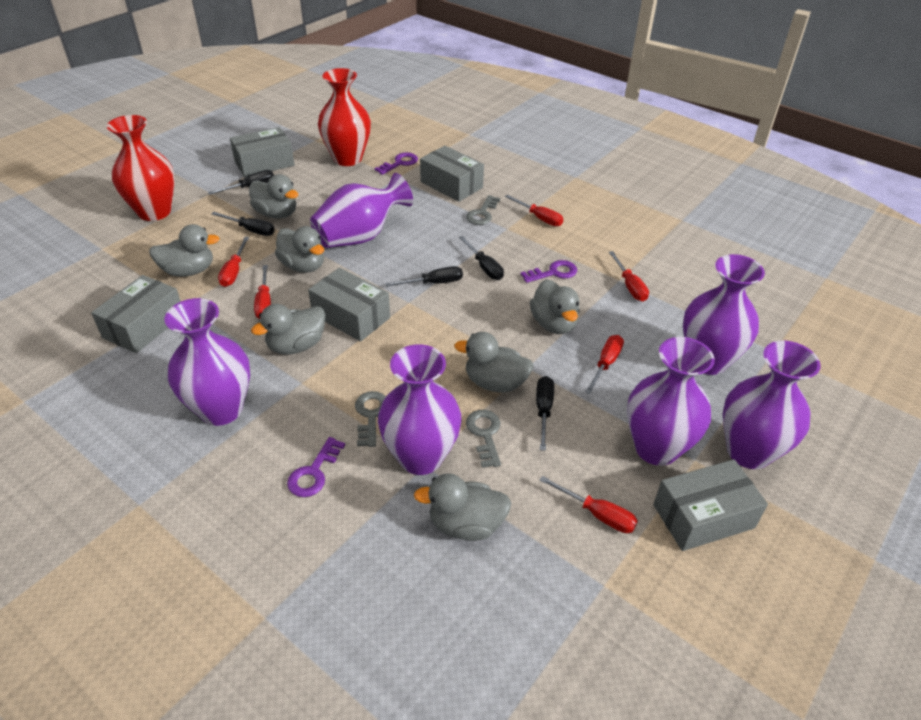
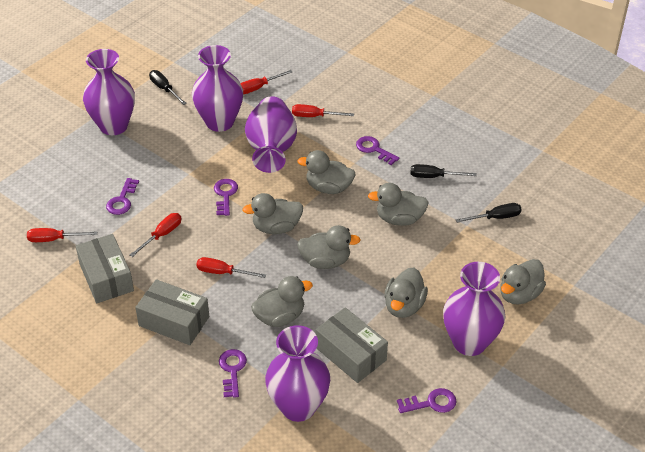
black screwdriver: [208,170,274,195] [211,212,275,236] [385,266,463,287] [459,236,504,280] [536,376,554,451] = 5 -> [149,70,187,105] [410,164,476,178] [456,203,522,223] = 3
grey box: [91,275,181,353] [230,127,294,177] [308,268,390,342] [420,146,484,202] [653,459,768,551] = 5 -> [76,234,134,303] [135,279,209,345] [316,308,388,383] = 3
grey key: [355,391,386,447] [466,195,500,225] [466,410,501,468] = 3 -> none = 0
purple key: [287,437,345,497] [374,152,418,175] [521,260,577,283] = 3 -> [106,178,139,215] [214,179,238,216] [219,349,247,398] [356,136,399,165] [397,388,457,413] = 5
purple vase: [165,298,250,426] [310,173,413,248] [378,344,462,475] [627,337,715,466] [683,254,765,375] [723,341,821,469] = 6 -> [83,49,135,135] [192,45,243,132] [245,96,297,173] [265,325,330,422] [443,262,505,356] = 5
red screwdriver: [218,237,249,287] [254,265,271,319] [505,195,563,226] [540,476,638,533] [585,335,624,394] [609,251,649,301] = 6 -> [27,228,97,242] [130,213,182,257] [196,257,266,278] [240,70,292,94] [292,104,354,117] = 5
red vase: [107,115,175,221] [318,68,371,166] = 2 -> none = 0

